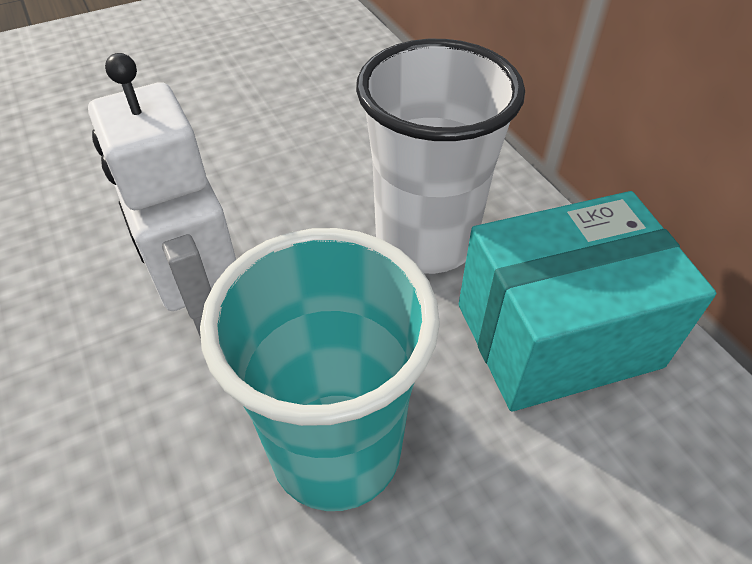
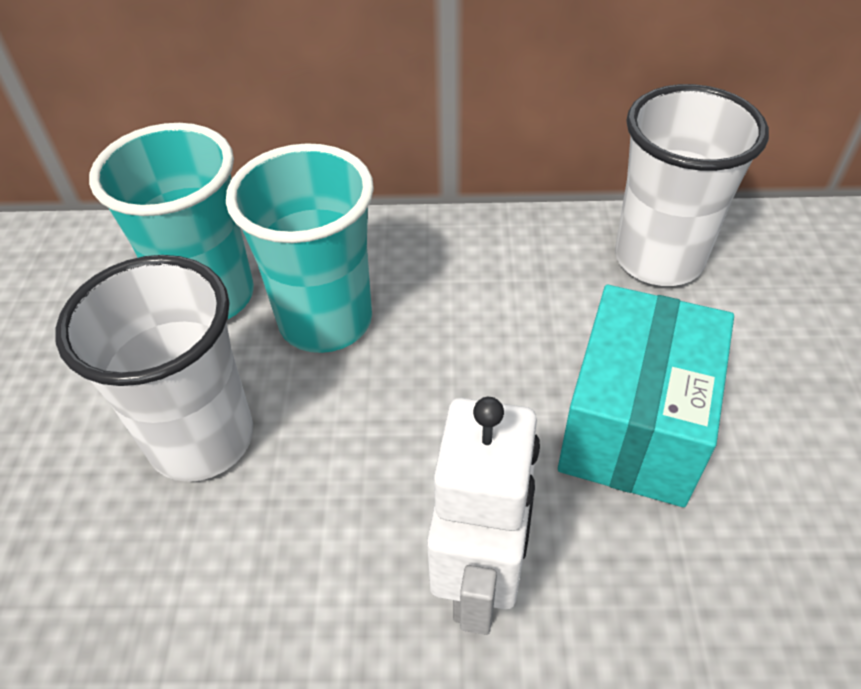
turquoise cup: [200,228,440,511] = 1 -> [89,123,254,320] [226,143,374,353] = 2
white cup: [356,39,525,274] = 1 -> [55,255,253,482] [615,84,769,286] = 2

